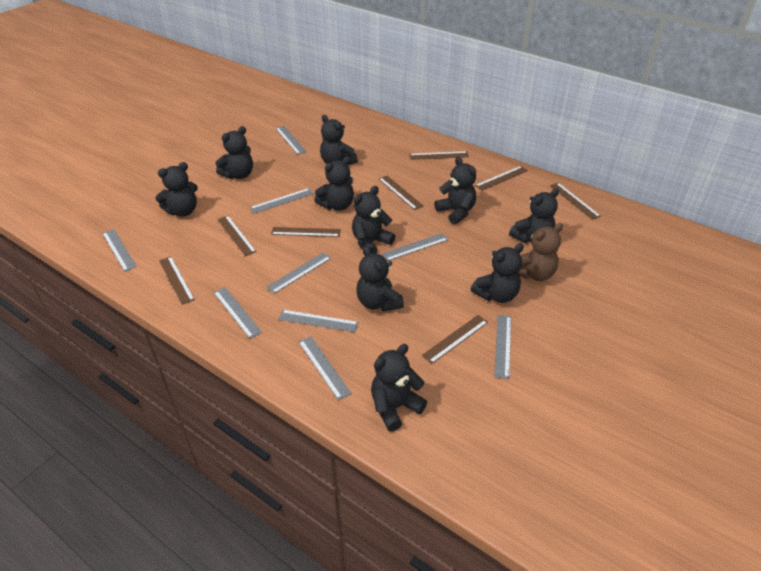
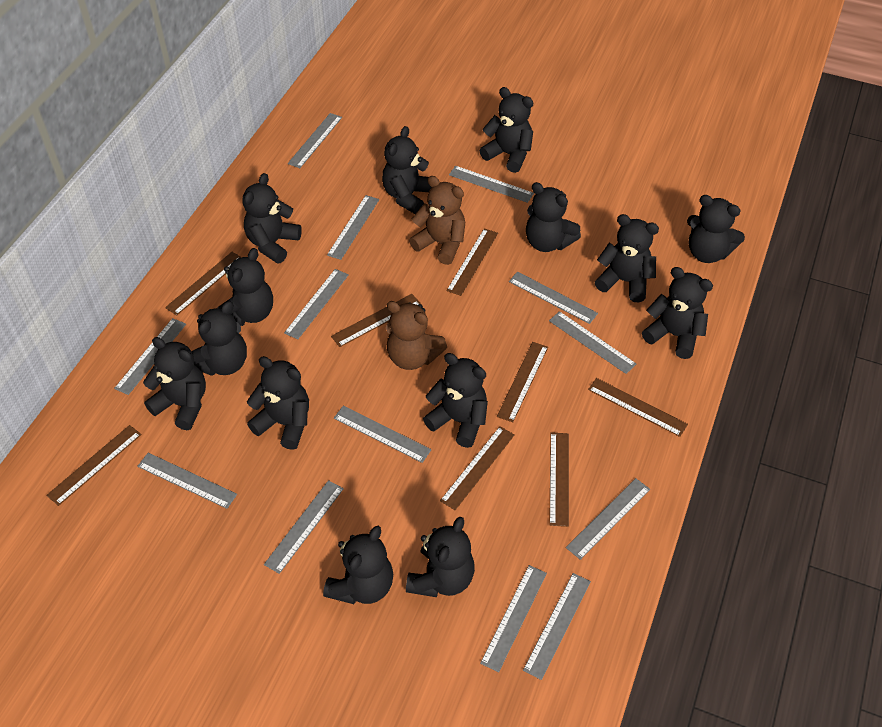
black teddy bear: [155,162,198,217] [215,126,253,179] [314,156,354,211] [320,115,358,165] [352,186,395,254] [356,246,404,311] [371,344,427,432] [434,157,476,224] [471,243,524,303] [509,188,559,243] = 10 -> [143,337,206,430] [191,301,247,376] [218,248,273,326] [242,173,302,264] [247,356,309,450] [323,526,393,604] [382,126,432,214] [406,516,475,597] [423,353,488,448] [479,87,533,173] [526,182,581,252] [595,214,659,303] [642,267,713,359] [687,195,745,263] = 14
brown teddy bear: [518,223,563,281] = 1 -> [386,301,447,370] [409,176,466,265] = 2
grey ruler: [102,229,137,272] [214,287,262,339] [250,188,314,214] [266,253,331,294] [276,126,307,155] [278,310,359,332] [299,337,351,400] [382,233,448,261] [494,315,511,379] = 9 -> [114,318,186,395] [137,453,237,509] [264,480,344,574] [284,269,349,339] [288,113,342,168] [327,195,379,260] [334,405,432,463] [449,166,534,203] [480,565,547,672] [509,272,598,324] [523,573,591,680] [549,311,636,374] [566,478,650,560] = 13

